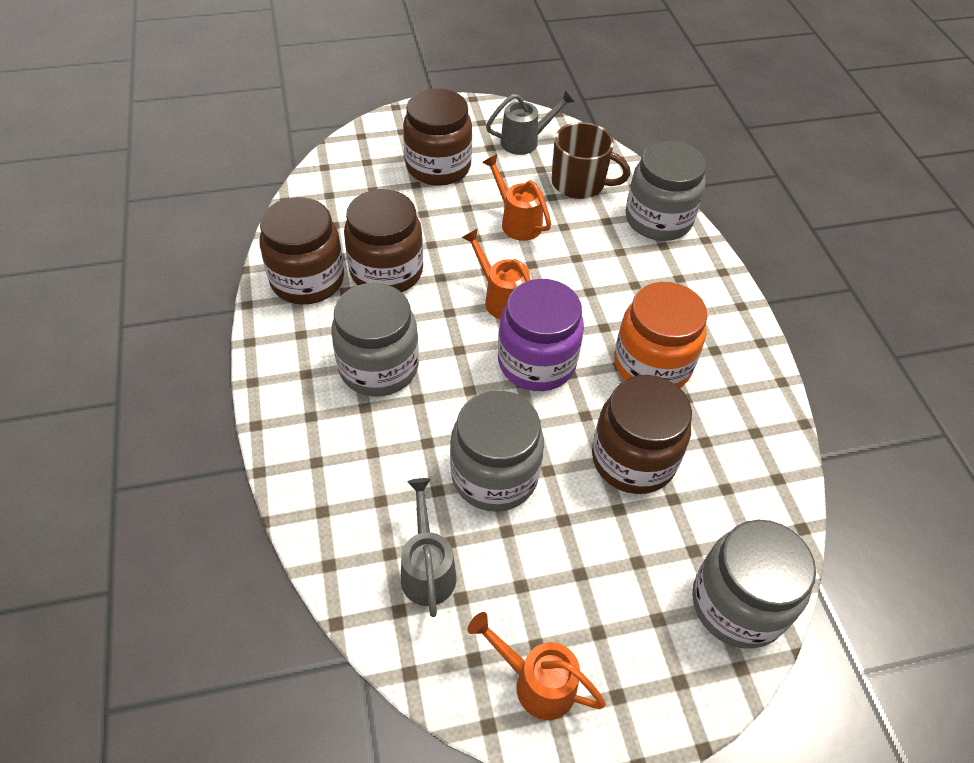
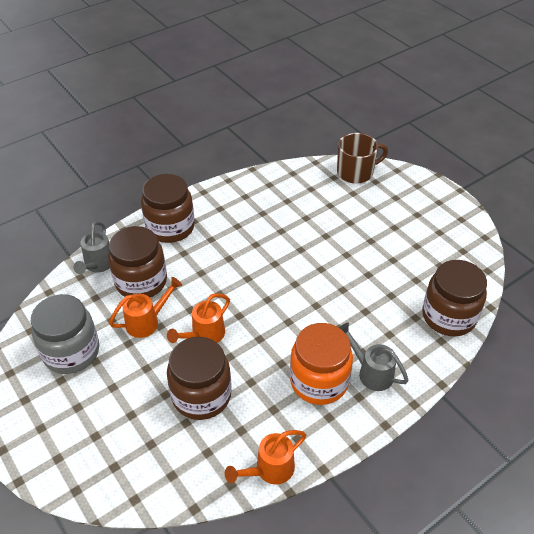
grey jar: [331,283,419,397] [450,390,544,512] [626,141,706,241] [692,520,816,649] = 4 -> [31,294,99,374] = 1
purple jar: [498,279,584,391] = 1 -> none = 0

